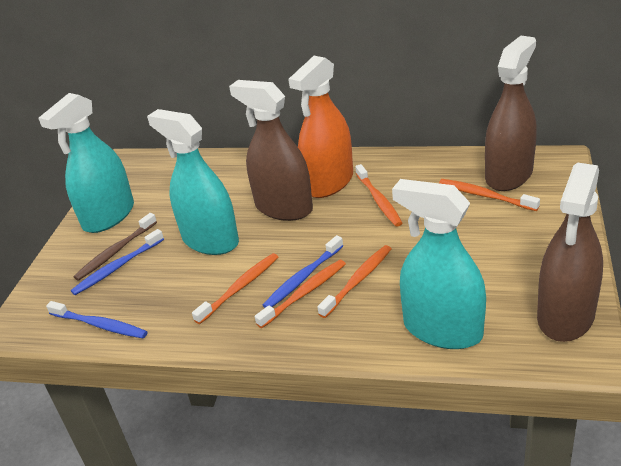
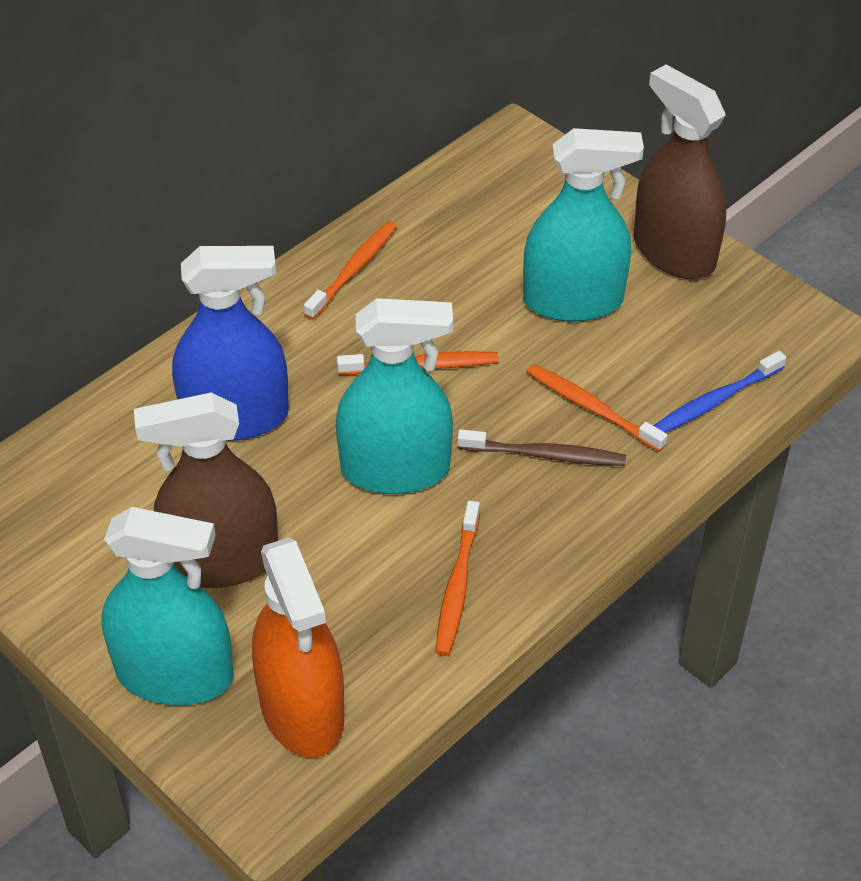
blue spray bottle: none = 0 -> [172,246,289,441] = 1
blue toothbrush: [46,301,148,338] [71,229,164,295] [263,235,343,308] = 3 -> [653,351,786,433] = 1
brown spray bottle: [229,80,313,221] [485,36,537,191] [537,162,603,342] = 3 -> [134,393,278,588] [634,64,726,279] = 2
orange toothbrush: [192,253,278,324] [255,260,346,328] [317,245,391,318] [355,164,402,227] [439,179,540,211] = 5 -> [304,221,397,320] [337,351,499,375] [436,501,480,656] [526,364,668,452] = 4

